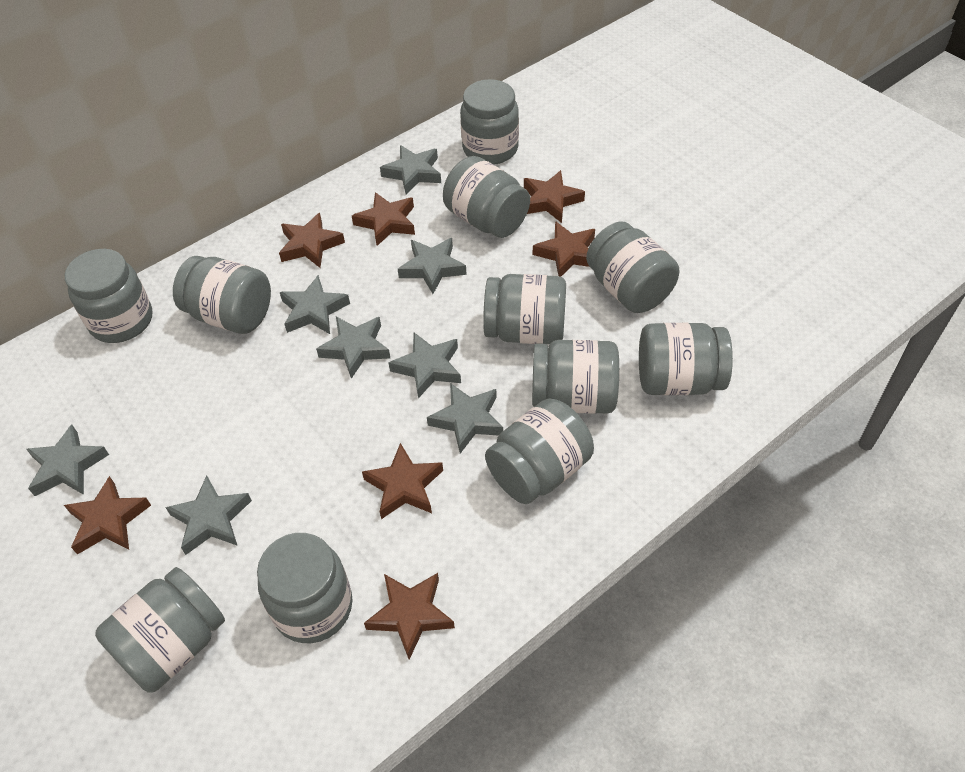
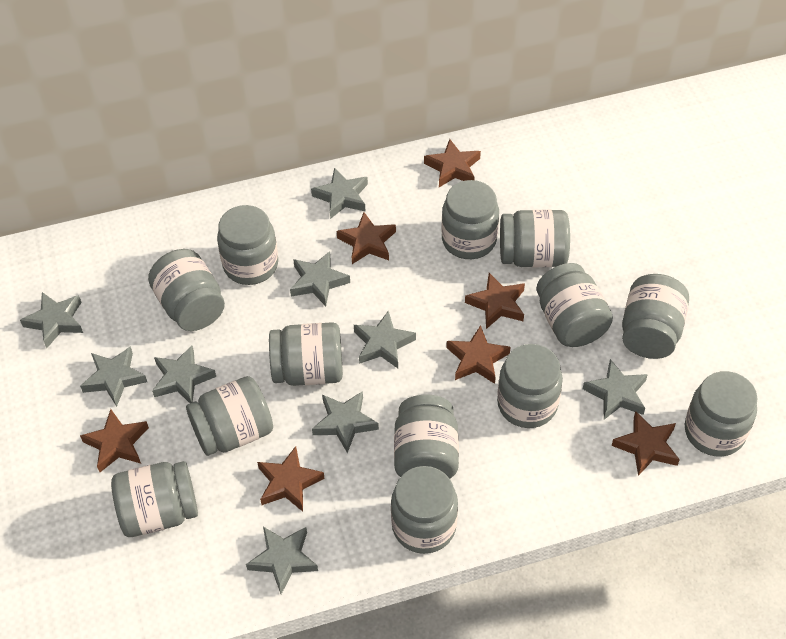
grey jar: [65,249,152,343] [95,567,225,693] [173,256,271,334] [257,533,353,643] [443,156,530,238] [460,79,519,165] [483,274,566,344] [485,398,594,504] [532,340,619,414] [586,222,679,313] [639,323,733,395] = 11 -> [111,461,198,537] [148,249,225,331] [186,376,273,456] [217,205,278,285] [269,322,343,386] [391,466,458,554] [394,395,459,478] [441,180,499,259] [497,344,563,428] [500,210,570,267] [536,263,613,347] [622,274,689,359] [685,371,758,457] = 13
grey star: [26,425,109,496] [165,475,252,555] [280,275,350,334] [316,317,390,379] [380,145,441,195] [389,333,461,398] [398,238,467,294] [427,383,503,454] = 8 -> [20,292,83,348] [80,346,147,407] [152,345,216,403] [246,527,318,594] [290,251,350,306] [311,168,368,219] [312,391,379,453] [354,310,416,368] [583,359,648,420] = 9

